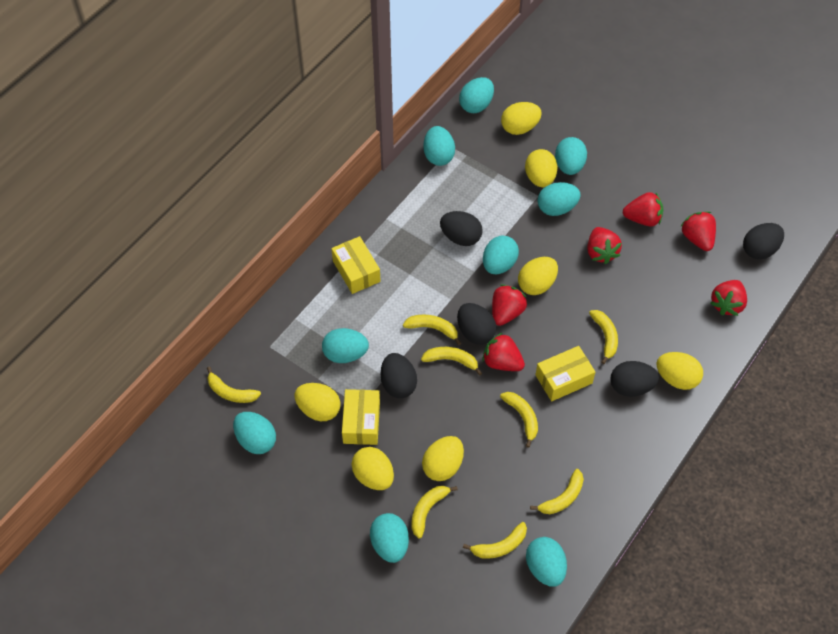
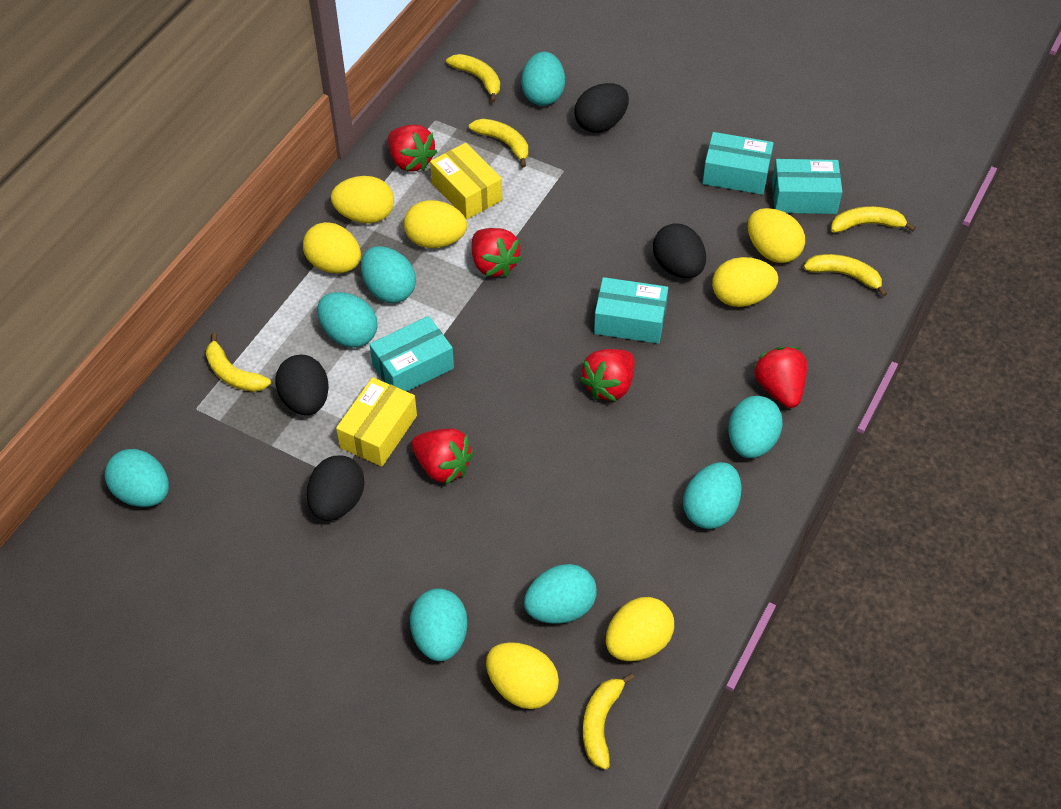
black egg: [381,353,417,398] [440,211,482,246] [457,303,497,345] [611,361,659,397] [743,223,784,259] = 5 -> [275,355,329,415] [307,456,365,521] [574,83,629,133] [653,223,706,278] = 4
red strawberry: [482,333,525,371] [492,284,527,326] [587,227,622,264] [623,192,664,227] [680,211,716,251] [710,280,747,316] = 6 -> [388,125,437,172] [411,429,474,484] [472,228,522,277] [580,349,635,402] [753,347,807,408] = 5
turquoise box: none = 0 -> [369,316,454,392] [594,277,668,344] [702,132,774,195] [772,159,842,214] = 4
turquoise egg: [233,412,276,454] [322,328,369,363] [370,513,409,563] [423,126,455,166] [459,77,494,113] [483,236,519,274] [526,537,567,587] [538,182,581,216] [555,137,587,175] = 9 -> [105,449,169,507] [317,292,378,348] [361,246,416,303] [410,589,468,661] [521,51,565,106] [524,564,597,624] [683,462,742,529] [728,396,783,458] = 8
yellow banana: [207,366,261,403] [403,315,461,345] [411,486,458,539] [421,347,482,375] [463,522,527,559] [500,392,538,448] [530,469,584,514] [589,310,618,364] = 8 -> [206,333,271,392] [446,54,500,103] [469,118,528,168] [583,673,635,770] [803,254,887,297] [831,206,916,233] = 6
yellow box: [331,236,381,294] [342,389,380,445] [536,346,595,401] = 3 -> [336,377,417,467] [430,143,502,219] = 2

